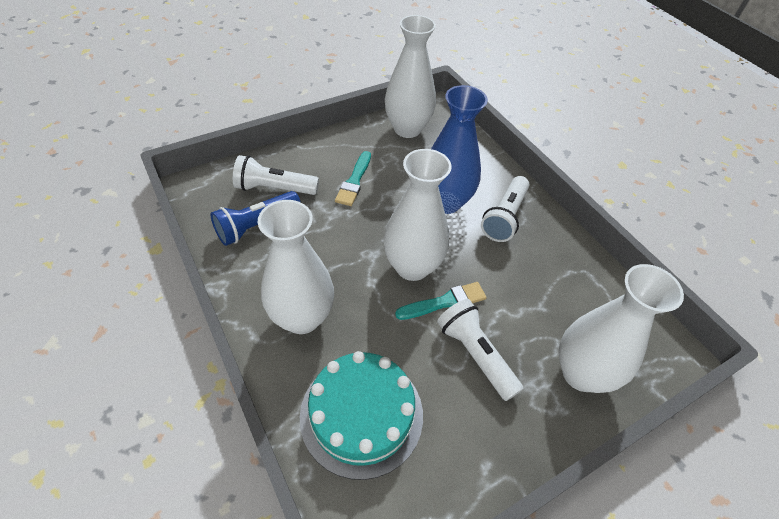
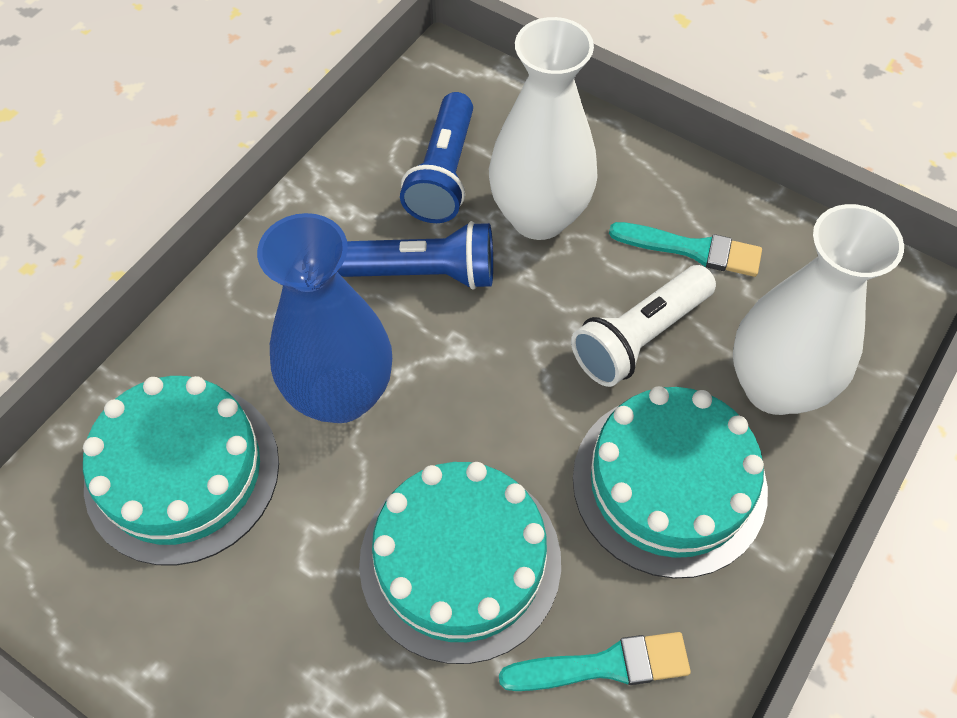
blue flashlight: [211,191,300,246] = 1 -> [338,221,493,290] [400,92,473,223] = 2
turquoise cake: [300,351,423,480] = 1 -> [83,376,279,566] [359,462,561,664] [573,386,768,579] = 3
white flashlight: [233,155,319,195] [437,299,523,401] [481,176,529,242] = 3 -> [571,265,716,387] = 1
white vase: [258,200,334,334] [383,149,451,281] [385,15,436,138] [559,264,684,393] = 4 -> [489,17,598,240] [733,204,904,415] = 2

